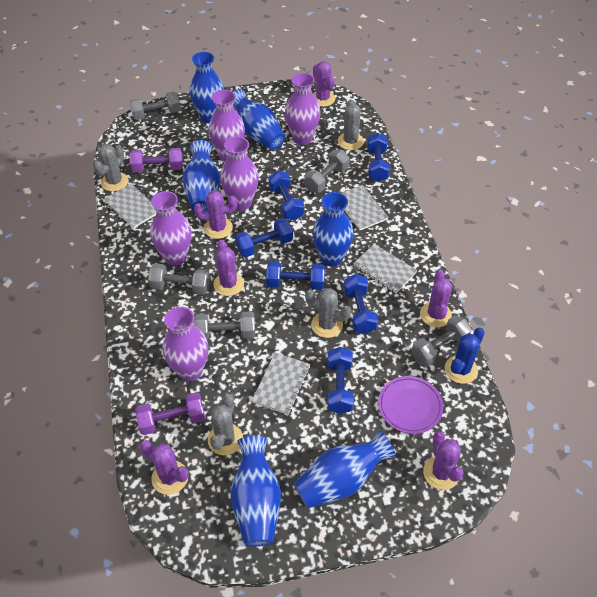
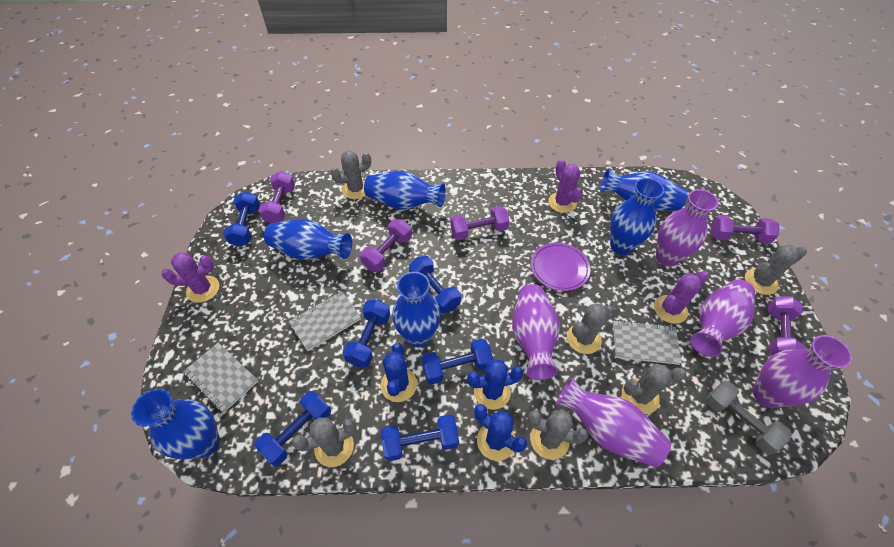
blue cactus: [445,328,485,384] = 1 -> [381,343,417,402] [467,359,523,410] [474,404,527,461] = 3
grey cactus: [93,144,128,192] [208,394,243,455] [305,288,351,338] [338,100,364,150] = 4 -> [292,417,357,467] [331,151,371,199] [528,410,588,460] [567,304,614,354] [622,364,686,414] [745,245,807,295] = 6
grey dumbbell: [130,92,181,120] [148,263,210,295] [193,311,255,340] [304,150,350,193] [411,315,472,367] = 5 -> [705,381,792,455] = 1
grey notebook: [104,184,157,229] [252,353,310,415] [342,185,388,230] [353,244,417,293] = 4 -> [183,343,258,412] [289,291,361,351] [613,320,682,365] = 3
purple cactus: [140,440,188,495] [194,190,237,239] [213,240,244,296] [313,61,335,107] [420,270,452,327] [423,431,464,490] = 6 -> [162,252,219,303] [548,159,583,213] [654,271,708,324] = 3
purple dumbbell: [129,148,183,173] [135,392,205,435] = 2 -> [259,171,295,223] [360,219,412,272] [450,206,510,241] [711,215,779,244] [768,296,806,356] = 5

